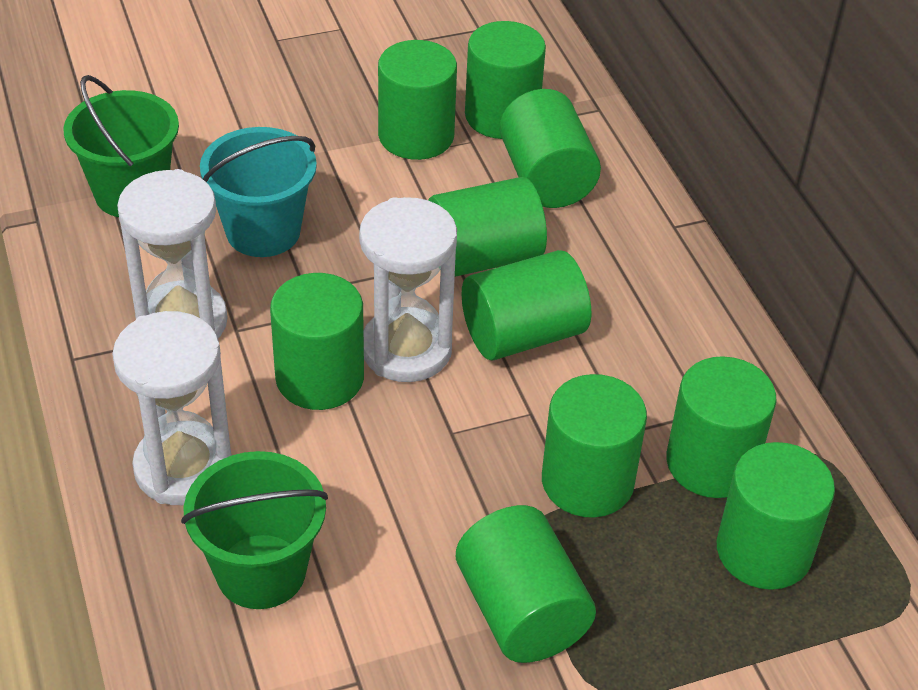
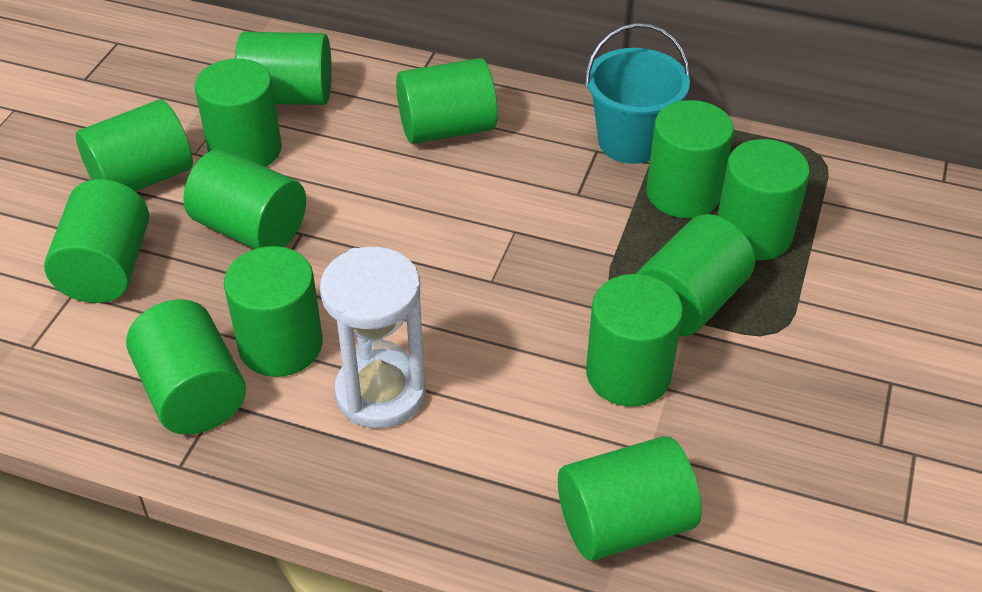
green bucket: [63,75,179,217] [181,451,328,609] = 2 -> none = 0
green cylinder: [270,273,364,410] [378,40,457,160] [428,177,547,277] [456,505,596,663] [462,250,591,360] [465,21,546,139] [500,89,601,208] [542,374,647,518] [666,356,777,498] [717,442,835,590] = 10 -> [44,179,149,303] [76,99,193,192] [126,299,246,435] [183,149,306,249] [195,58,282,167] [224,246,323,377] [235,32,332,105] [396,58,498,144] [558,436,702,561] [586,274,683,406] [636,214,755,336] [646,100,734,218] [717,139,810,260] = 13
white hourglass: [112,311,232,505] [117,169,228,338] [359,197,457,382] = 3 -> [320,247,426,428] = 1

